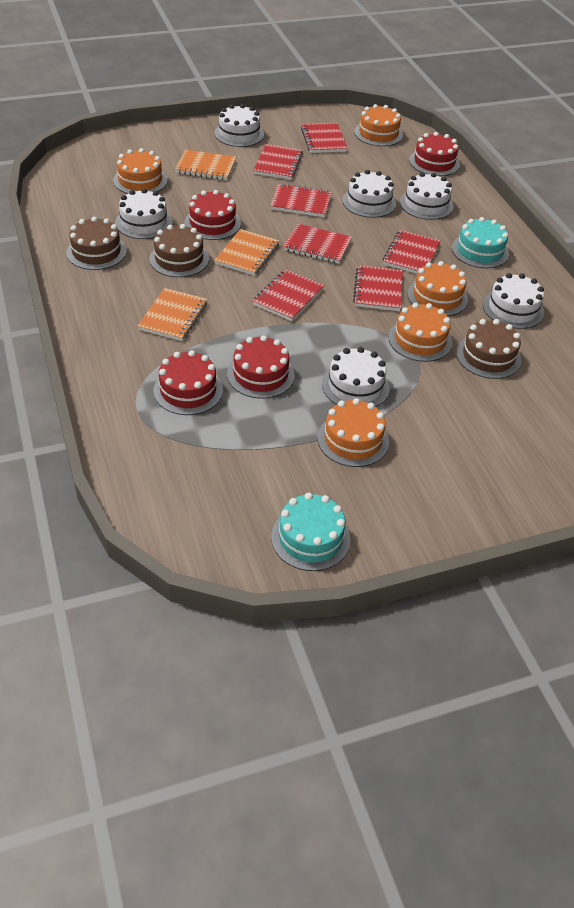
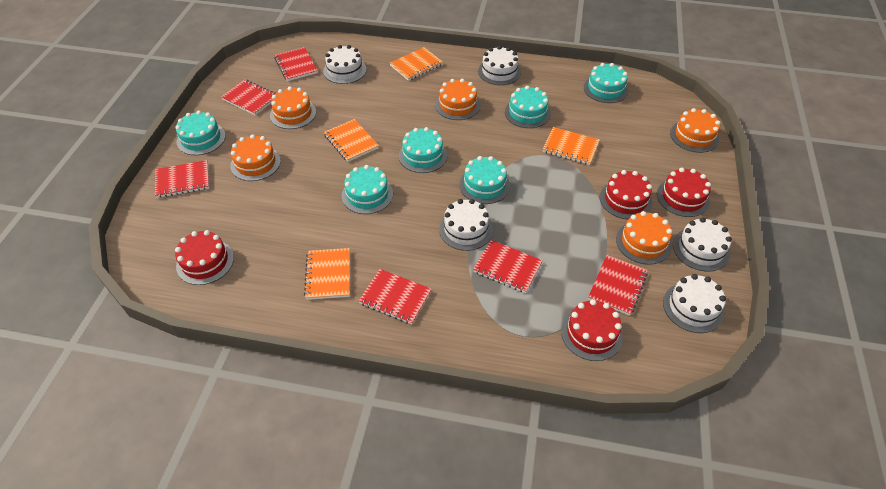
brown cake: [66,217,127,270] [149,224,209,277] [456,319,521,379] = 3 -> none = 0
orange notebook: [138,288,208,341] [175,150,236,180] [215,229,279,276] = 3 -> [304,248,350,300] [324,119,379,162] [390,47,443,81] [543,127,600,165] = 4
red notebook: [253,144,303,180] [253,270,324,321] [270,184,332,217] [284,224,352,264] [301,123,348,153] [353,265,403,311] [383,230,440,274] = 7 -> [155,160,209,198] [221,80,276,115] [274,47,318,81] [359,269,432,324] [473,240,543,293] [588,255,648,316] = 6
turquoise cake: [271,493,350,571] [452,217,509,268] = 2 -> [175,111,226,155] [342,165,393,214] [399,127,447,173] [459,156,510,204] [505,86,551,128] [584,63,628,103] = 6
white cake: [115,188,173,239] [215,104,264,147] [322,347,390,407] [342,170,396,218] [400,172,453,220] [483,273,544,329] = 6 -> [323,45,366,84] [439,199,493,251] [478,46,521,85] [663,274,726,333] [673,217,732,272] = 5

